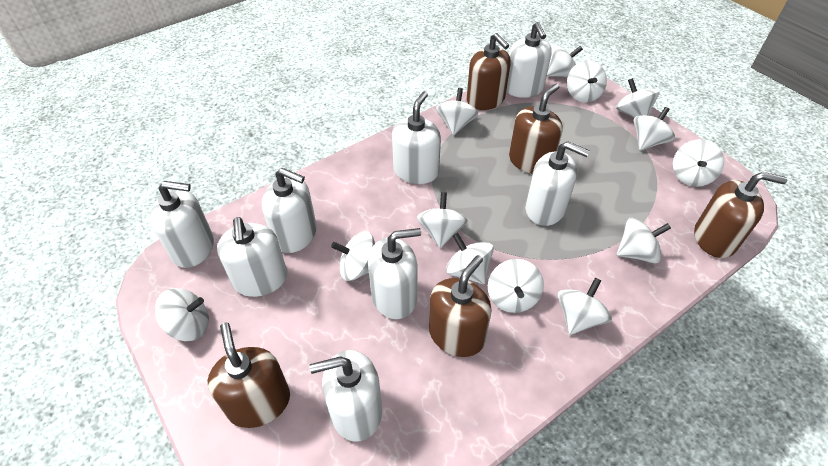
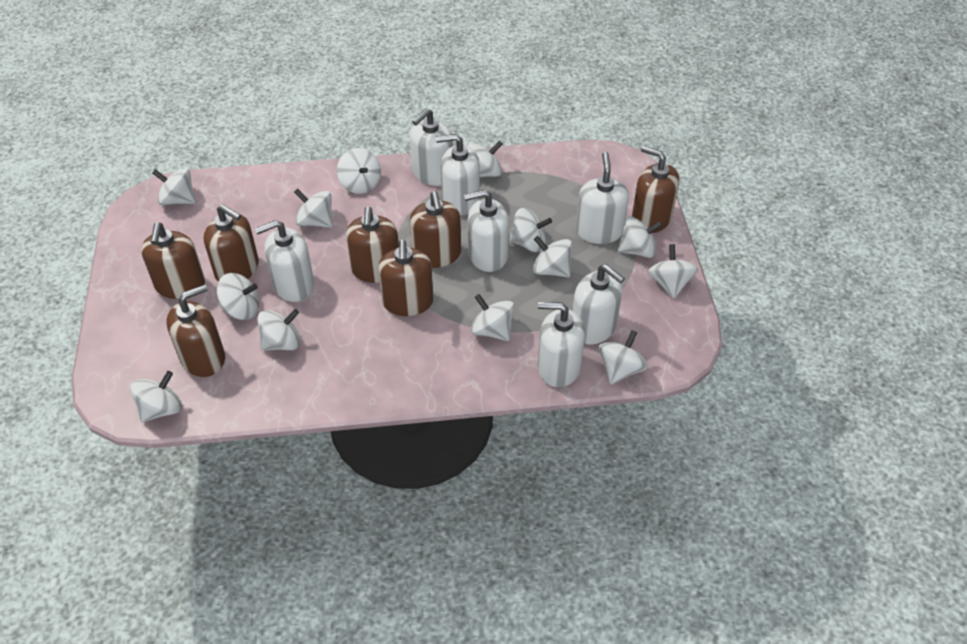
brown soap dispenser: [208,322,290,428] [429,255,492,357] [467,33,511,110] [509,84,563,174] [694,172,787,258] = 5 -> [141,222,205,299] [166,284,225,377] [204,204,259,282] [346,206,399,283] [378,240,434,316] [410,191,461,268] [632,146,679,233] = 7
white soap dispenser: [150,181,214,268] [217,217,287,297] [262,168,317,253] [310,350,382,442] [368,228,421,319] [392,91,441,184] [506,22,552,98] [525,141,590,226] = 8 -> [255,220,314,302] [410,108,453,186] [436,134,480,216] [464,190,509,272] [538,302,585,387] [573,264,625,345] [576,152,629,244] = 7

